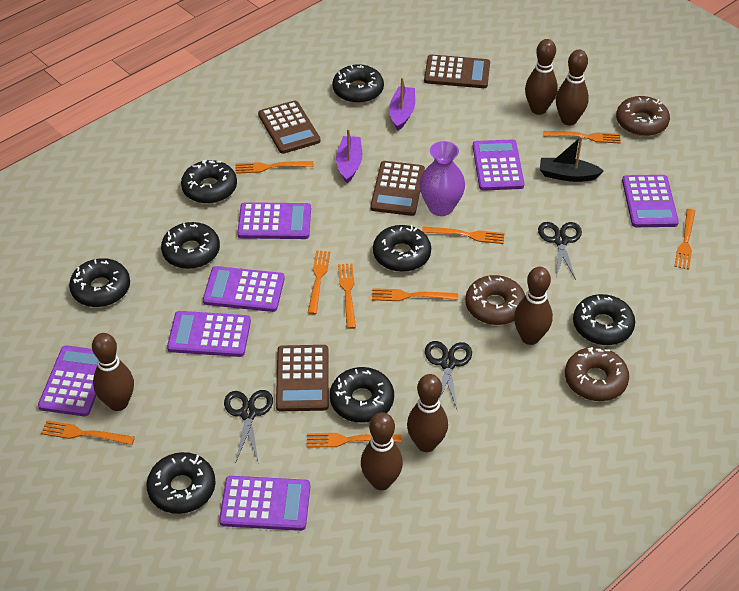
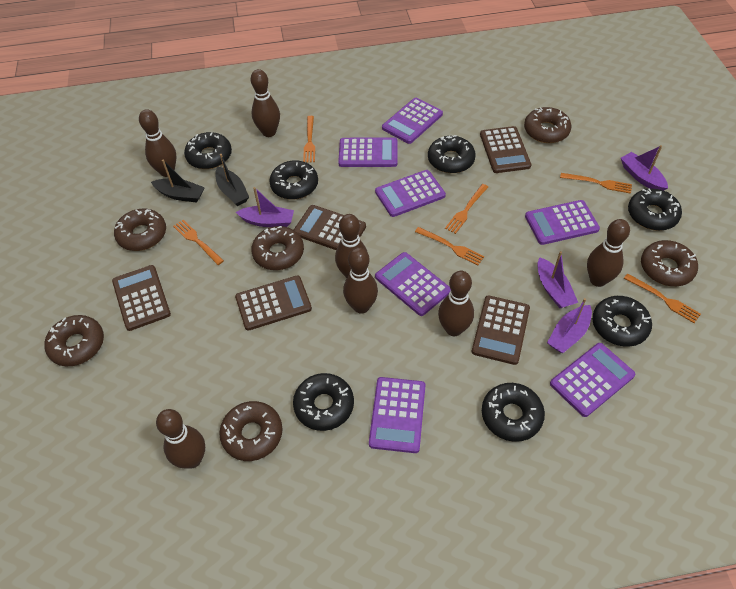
black boat: [540,136,604,182] = 1 -> [151,159,205,202] [215,154,249,206] = 2
black donut: [69,258,130,307] [146,452,216,514] [161,222,220,269] [181,160,237,204] [330,367,394,423] [332,64,384,103] [373,225,431,272] [573,294,635,345] = 8 -> [184,132,232,169] [269,160,318,200] [293,373,354,431] [428,135,476,173] [482,383,545,442] [592,296,652,347] [628,188,682,231] = 7
black scissors: [224,390,273,461] [425,341,472,409] [538,222,582,280] = 3 -> none = 0
brown bowling pin: [92,333,134,411] [361,412,403,490] [407,374,448,452] [514,267,553,345] [525,39,558,115] [556,50,589,125] = 6 -> [139,109,176,177] [156,409,205,469] [251,69,280,137] [335,214,368,278] [343,247,378,314] [438,271,474,336] [587,219,630,287] = 7
brown calculator: [258,100,320,154] [276,345,329,411] [370,161,425,216] [424,54,490,88] = 4 -> [112,265,171,331] [235,275,312,331] [294,205,366,250] [472,295,530,365] [480,126,531,173] = 5
brown donut: [465,275,525,325] [565,347,629,401] [616,96,670,136] = 3 -> [44,315,104,367] [114,209,166,251] [219,401,283,461] [251,226,304,270] [524,107,572,143] [641,240,698,286] = 6
orange fork: [41,420,135,445] [235,161,314,174] [307,433,401,448] [308,250,330,314] [338,264,356,329] [372,288,458,301] [422,227,505,244] [544,131,621,144] [674,209,695,270] = 9 -> [173,220,224,265] [303,116,315,163] [415,227,484,265] [445,184,488,234] [560,173,632,194] [624,274,701,323] = 6
purple boat: [336,129,362,183] [389,77,415,130] = 2 -> [236,187,294,227] [538,251,578,308] [547,298,592,353] [621,145,668,191] = 4
purple vase: [419,141,465,216] = 1 -> none = 0

